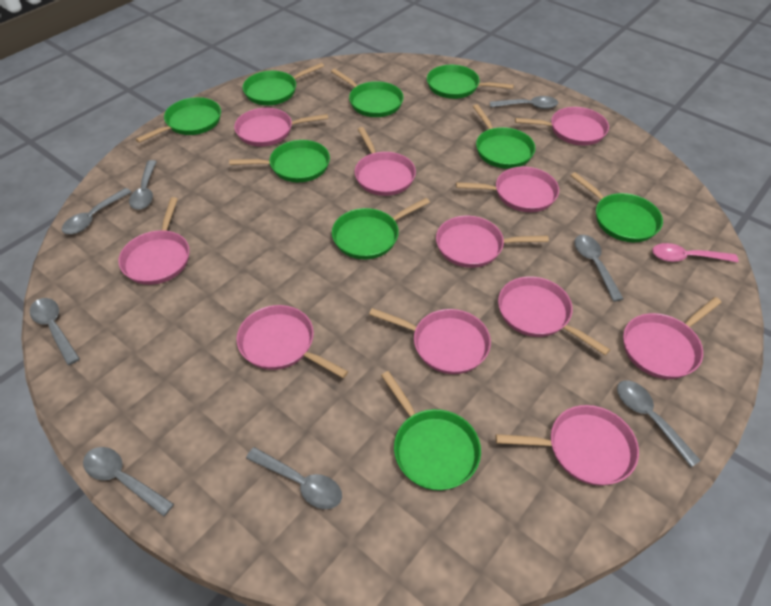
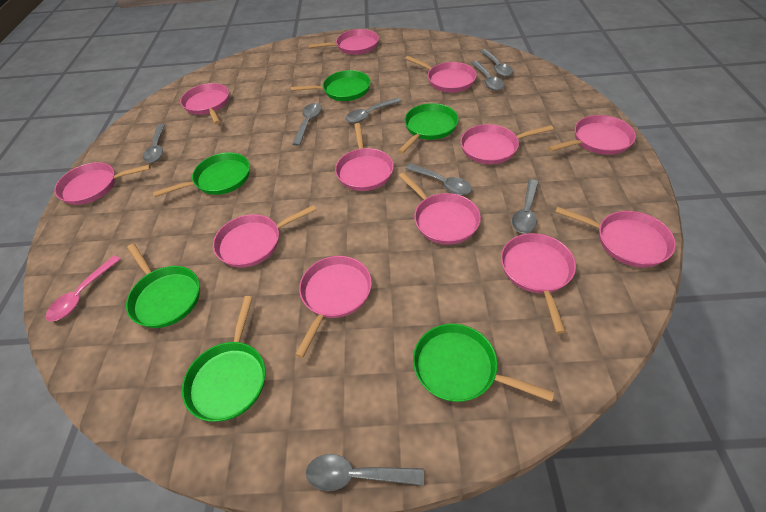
green pan: [135,97,221,143] [229,140,330,182] [243,63,324,105] [331,68,404,117] [332,198,430,259] [381,371,481,491] [427,65,514,99] [473,104,535,169] [570,172,663,242] = 9 -> [126,244,200,328] [153,153,250,197] [182,296,265,422] [291,70,371,101] [398,103,458,154] [413,324,554,402] = 6
pink pan: [118,197,189,285] [234,108,328,147] [236,305,348,378] [354,127,416,196] [369,308,491,374] [436,216,549,268] [456,166,559,212] [495,405,639,486] [498,276,610,355] [515,107,609,146] [623,297,721,379] = 11 -> [54,162,151,205] [180,83,229,124] [213,205,316,268] [295,256,372,358] [308,29,379,55] [335,123,394,191] [399,172,481,245] [405,56,477,92] [461,124,554,164] [501,233,576,334] [548,115,636,155] [555,206,676,267] = 12

